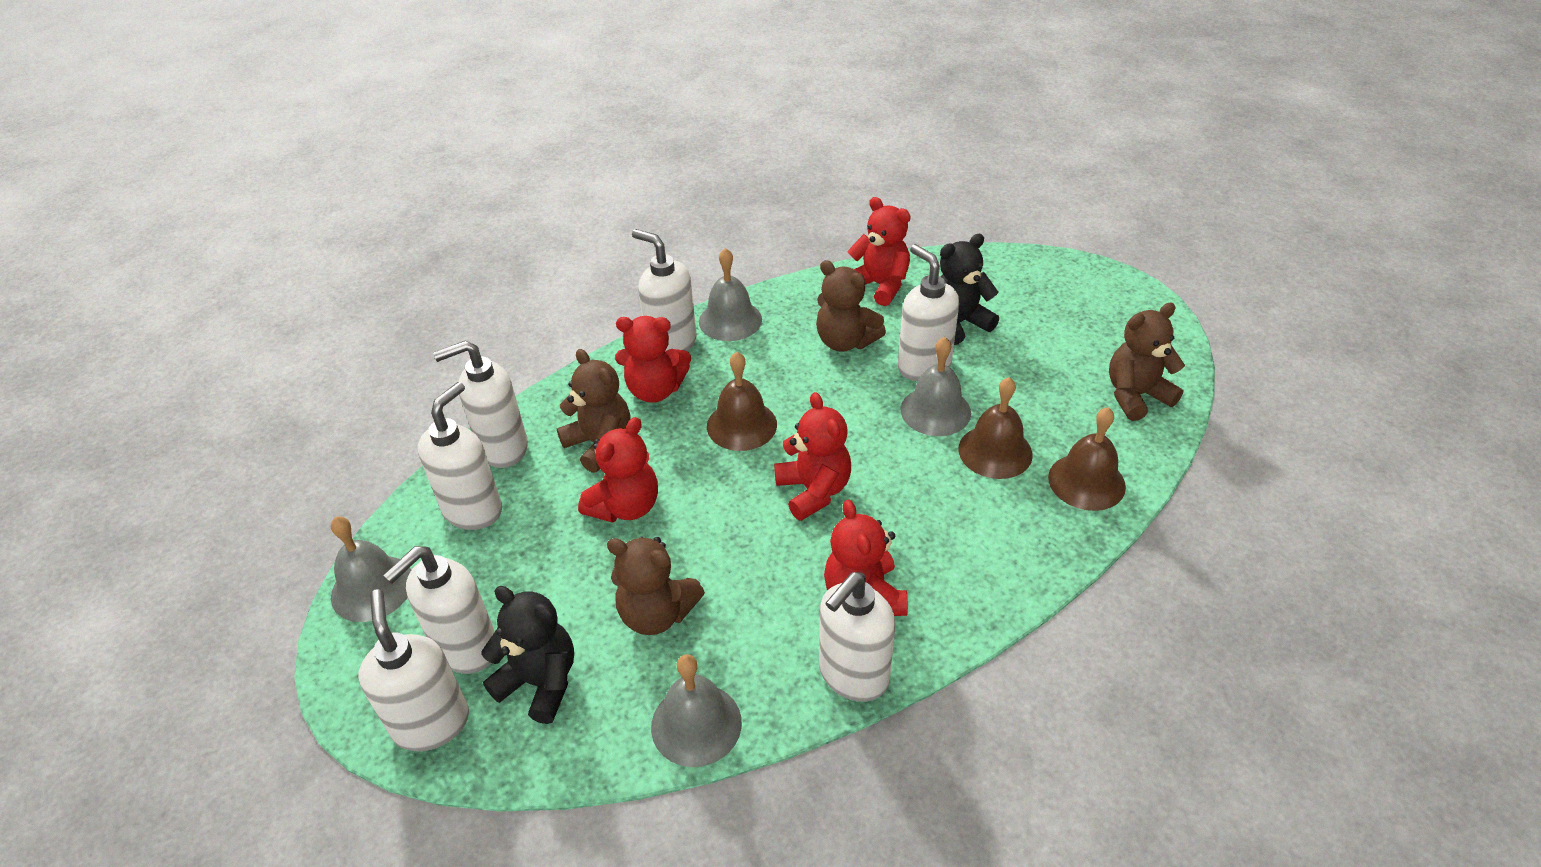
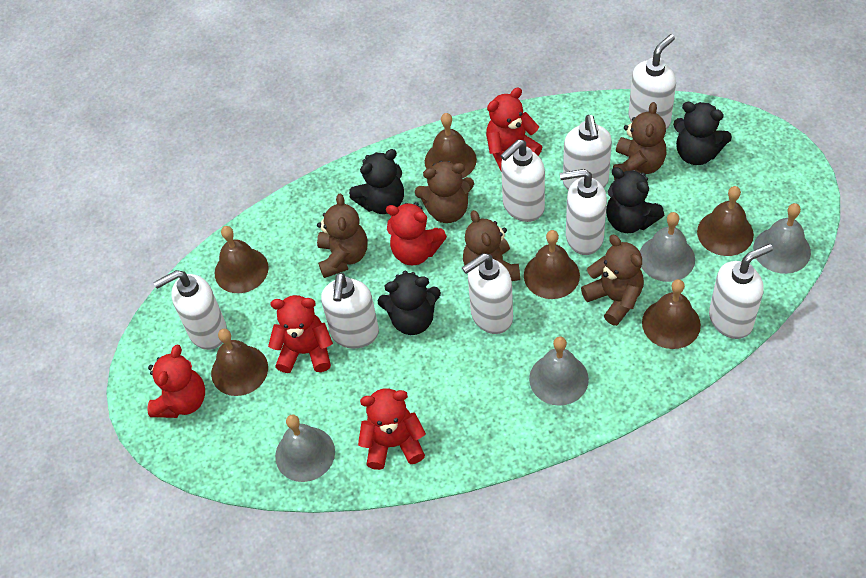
black teddy bear: [481,586,574,724] [940,234,999,345] = 2 -> [349,149,404,214] [377,271,441,335] [606,167,664,233] [673,102,732,165] = 4
brown bell: [707,352,777,451] [959,377,1033,479] [1048,407,1126,511] = 3 -> [211,329,268,396] [215,226,269,293] [425,113,477,179] [524,230,580,299] [642,279,701,349] [697,186,754,256] = 6
brown teddy bear: [556,349,631,473] [607,537,705,635] [816,260,886,352] [1109,303,1185,421] = 4 -> [317,194,368,278] [415,161,474,223] [463,210,520,281] [581,235,644,326] [613,102,666,180] = 5
white soap dispenser: [358,589,469,751] [383,546,495,674] [418,382,502,530] [433,341,528,468] [632,229,696,352] [819,572,895,702] [898,244,959,381] = 7 -> [153,270,227,350] [321,272,379,349] [462,253,513,334] [500,139,545,222] [560,169,607,255] [563,115,612,190] [628,34,676,129] [709,244,773,339] = 8

